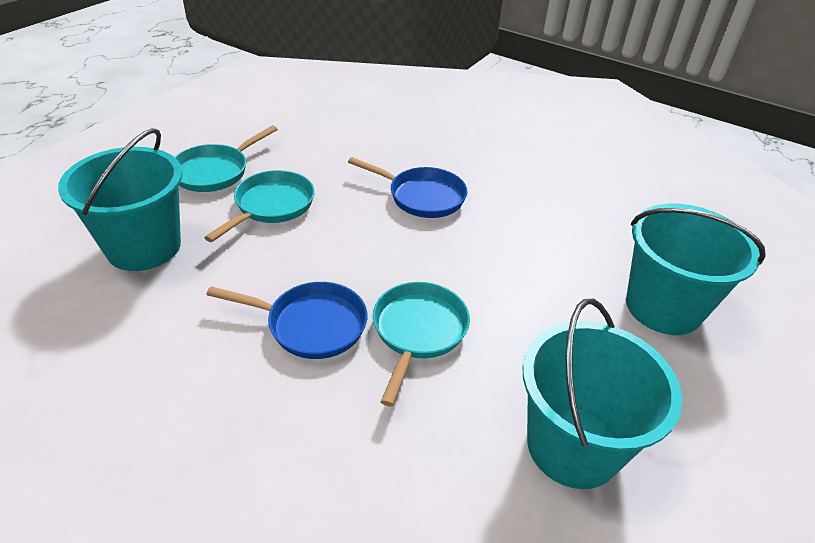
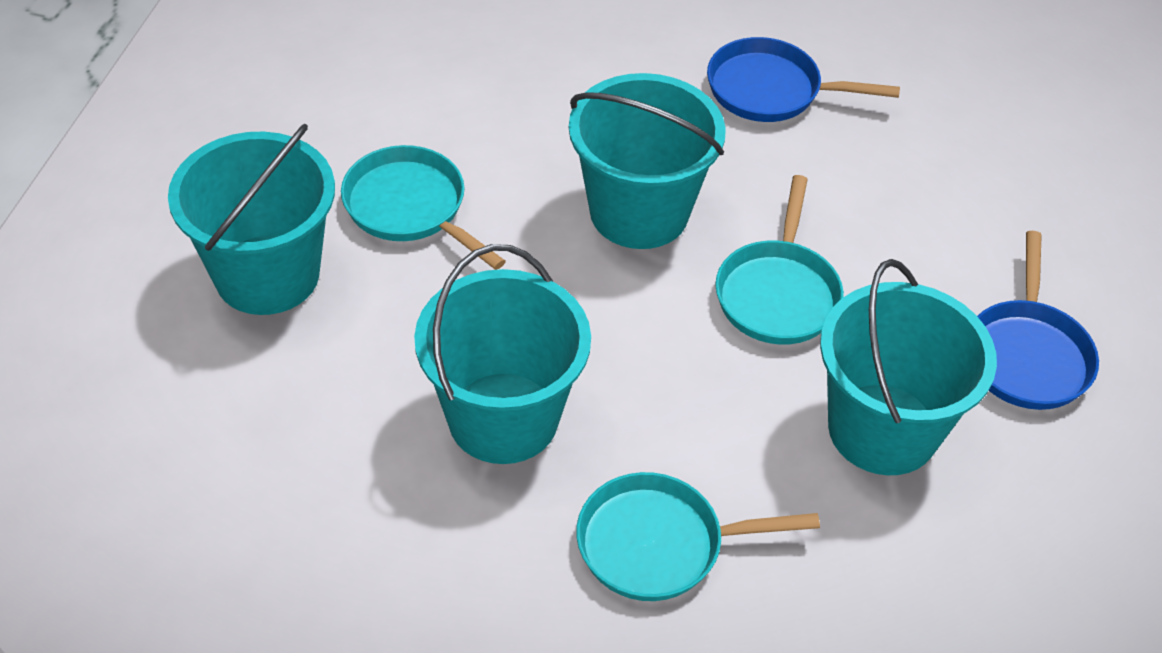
turquoise bucket: [58,128,182,271] [523,299,682,489] [626,203,766,335] = 3 -> [168,124,335,315] [414,244,591,464] [569,73,726,249] [820,259,997,475] = 4

